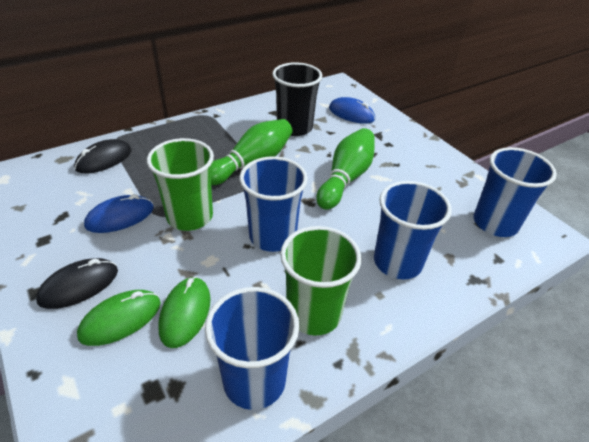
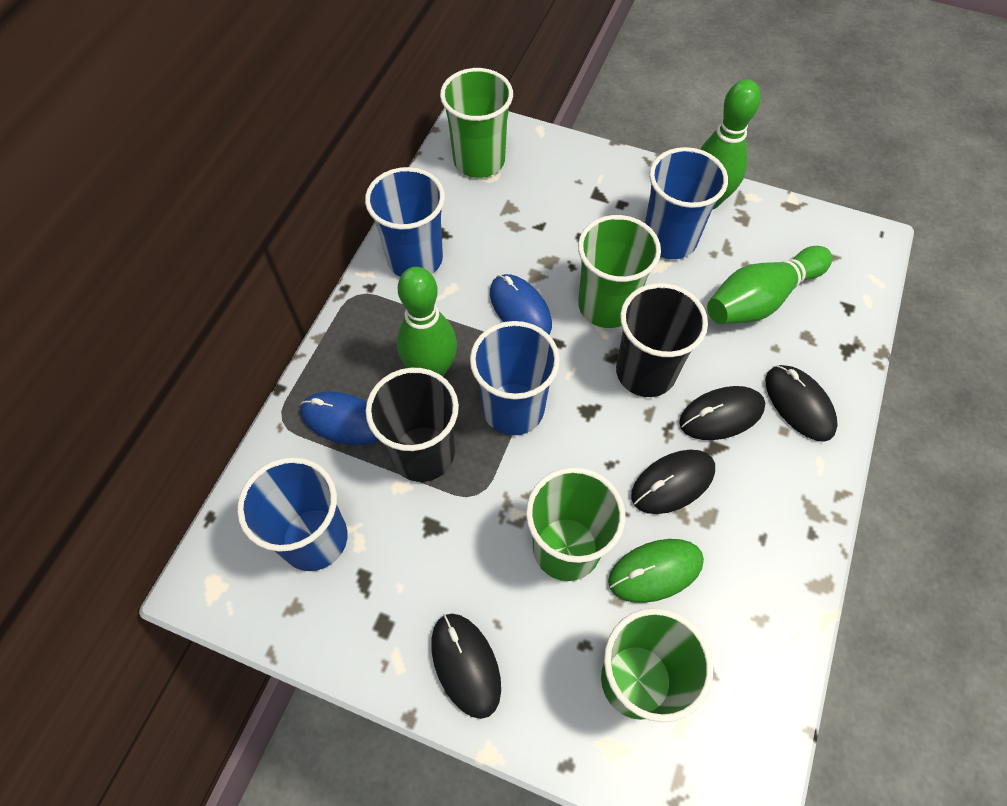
black cup: [272,62,322,136] = 1 -> [365,368,459,482] [616,283,708,397] = 2
black mouse: [36,258,118,309] [74,139,132,174] = 2 -> [431,614,501,719] [631,450,715,514] [679,386,765,440] [765,365,838,442] = 4
green bowling pin: [211,119,293,185] [316,128,375,210] = 2 -> [397,267,457,377] [700,79,760,209] [707,246,832,324] = 3
green cup: [147,138,214,231] [280,226,361,336] = 2 -> [440,68,513,178] [526,467,625,581] [578,215,661,328] [601,608,713,722] = 4
green mouse: [77,290,161,346] [158,277,211,348] = 2 -> [608,539,704,603] = 1

